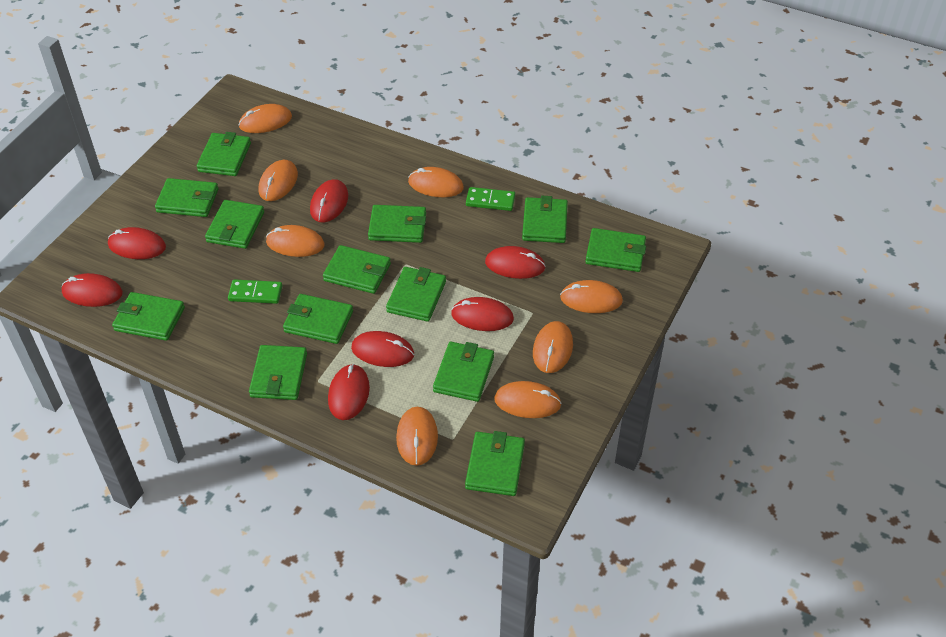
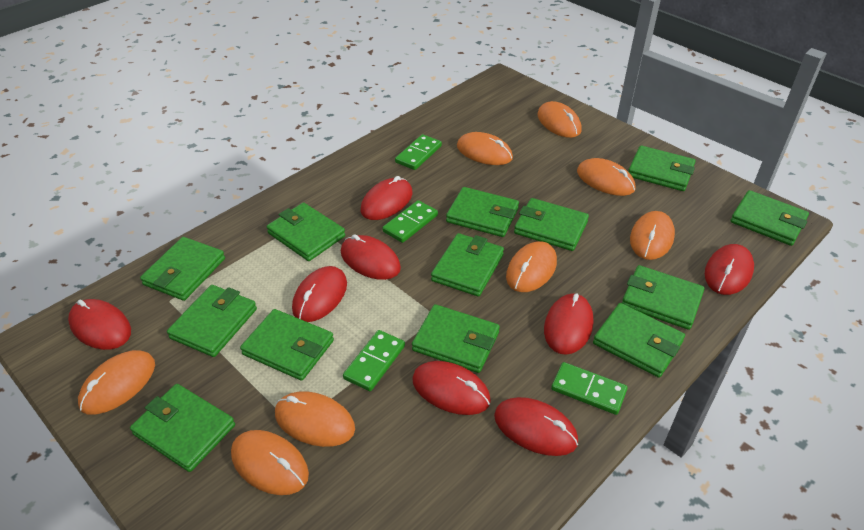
green domino: [228,279,282,304] [466,187,515,211] = 2 -> [343,330,405,391] [382,200,438,243] [395,134,442,170] [551,362,628,415] = 4
red mouse: [62,273,123,307] [108,227,166,259] [310,179,348,222] [328,364,370,420] [351,331,414,367] [451,297,514,331] [485,246,546,279] = 7 -> [68,299,131,350] [292,266,347,322] [341,234,401,280] [360,176,412,220] [412,361,491,415] [494,397,578,456] [544,293,593,355] [705,244,754,295] = 8

